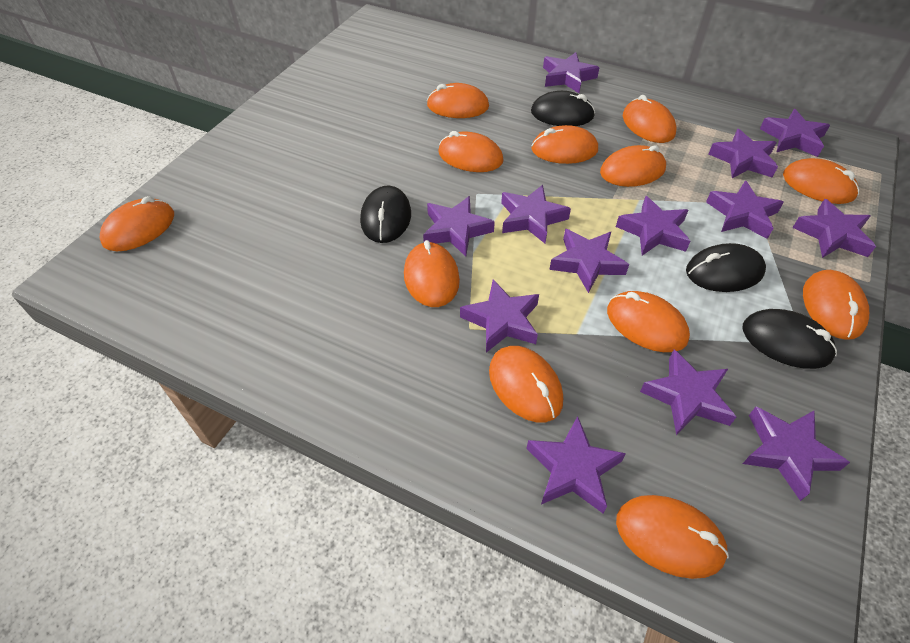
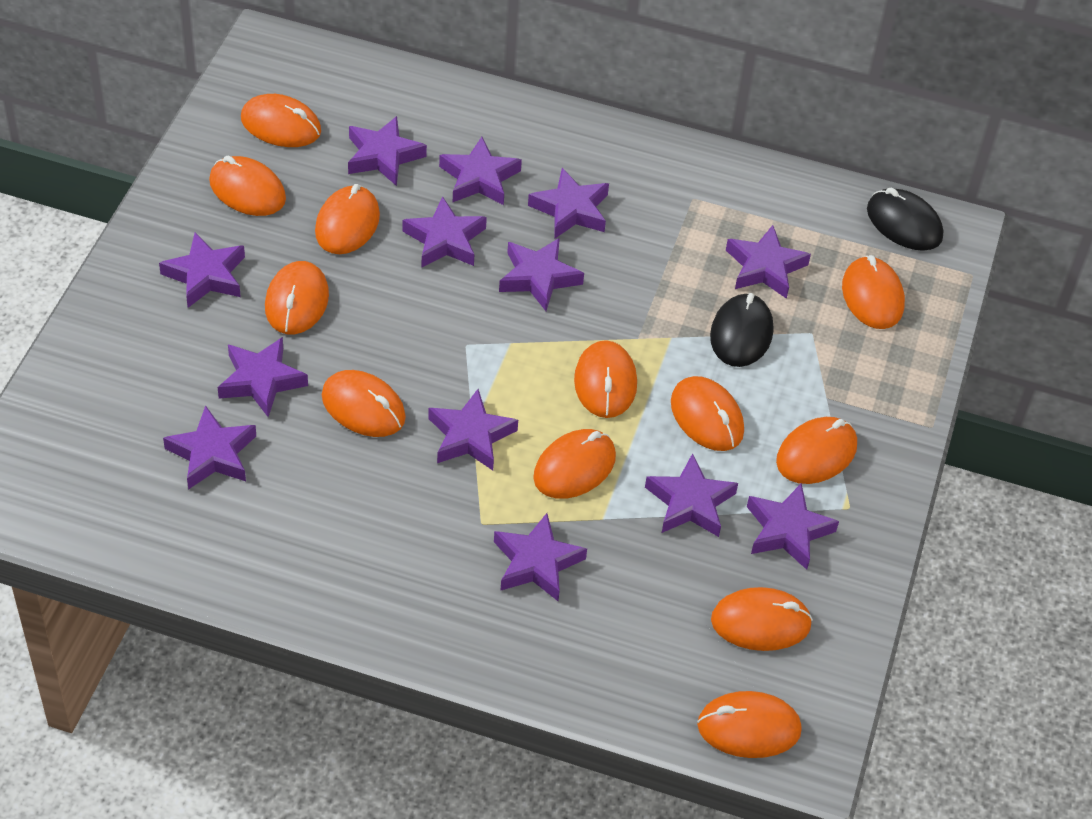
black mouse: [360,186,411,243] [531,91,595,126] [686,243,766,292] [743,309,837,369] = 4 -> [710,293,773,367] [867,188,943,251] = 2

